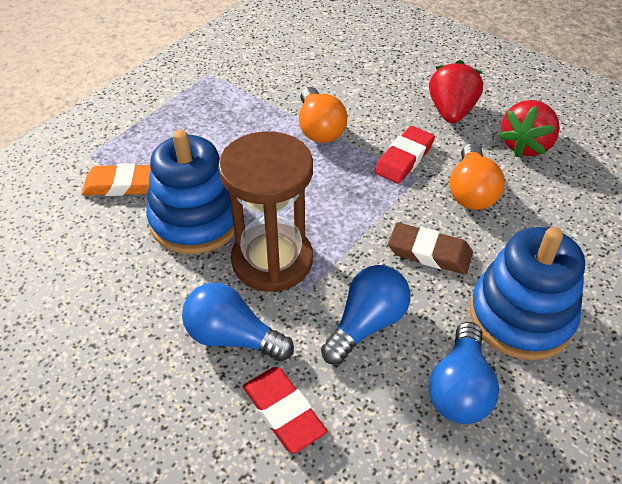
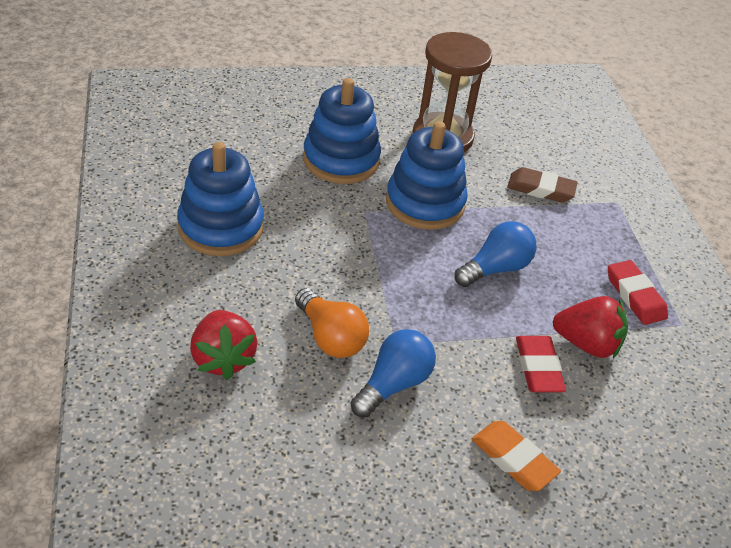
blue light bulb: [182,282,294,361] [321,265,411,365] [428,322,499,424] = 3 -> [351,329,436,418] [454,221,536,287] = 2
blue stacking toy: [146,130,235,254] [470,227,585,360] = 2 -> [177,142,264,256] [303,78,381,184] [386,121,468,230] = 3
orange light bulb: [299,87,347,143] [450,143,505,210] = 2 -> [295,288,369,358] = 1

